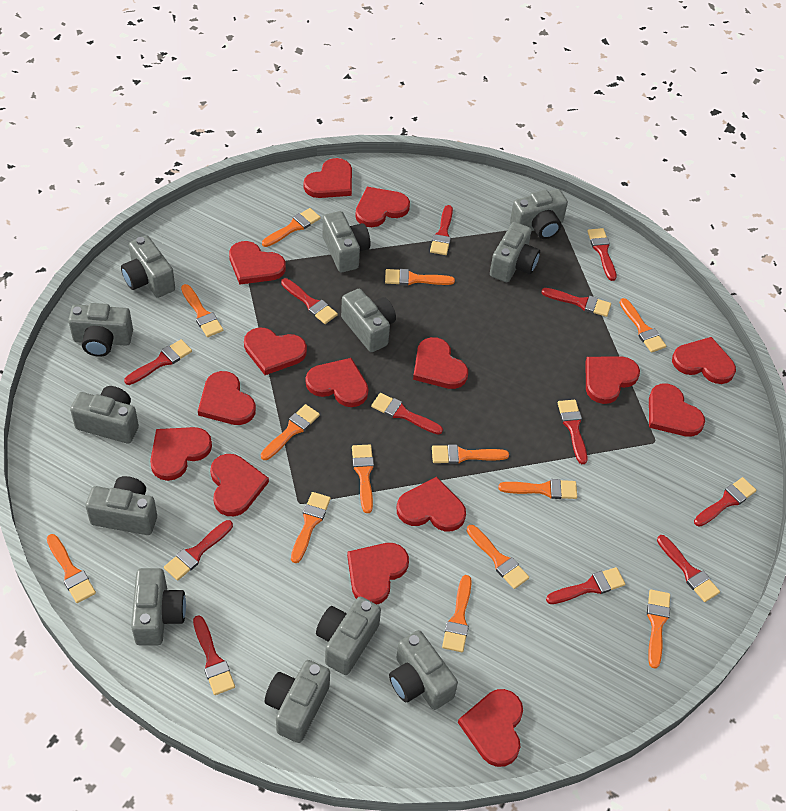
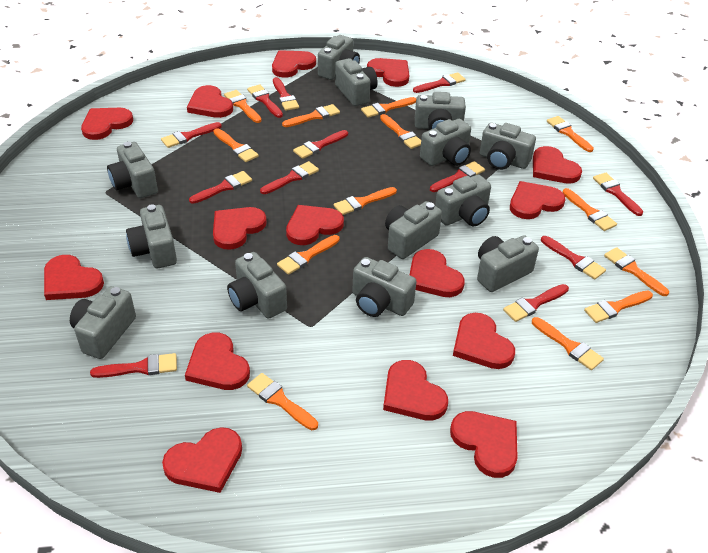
grey camera: [68,303,133,357] [70,386,139,443] [85,476,157,535] [121,235,175,298] [131,568,186,646] [265,660,330,743] [316,597,381,675] [322,211,370,272] [341,289,396,352] [389,630,458,710] [490,222,540,282] [510,189,568,239] = 12 -> [70,286,136,359] [107,142,158,198] [126,204,177,268] [227,252,287,319] [318,35,360,80] [335,58,378,106] [352,257,416,317] [385,201,442,259] [415,92,466,130] [420,119,471,166] [435,175,491,226] [477,235,539,292] [480,123,536,170] = 13

